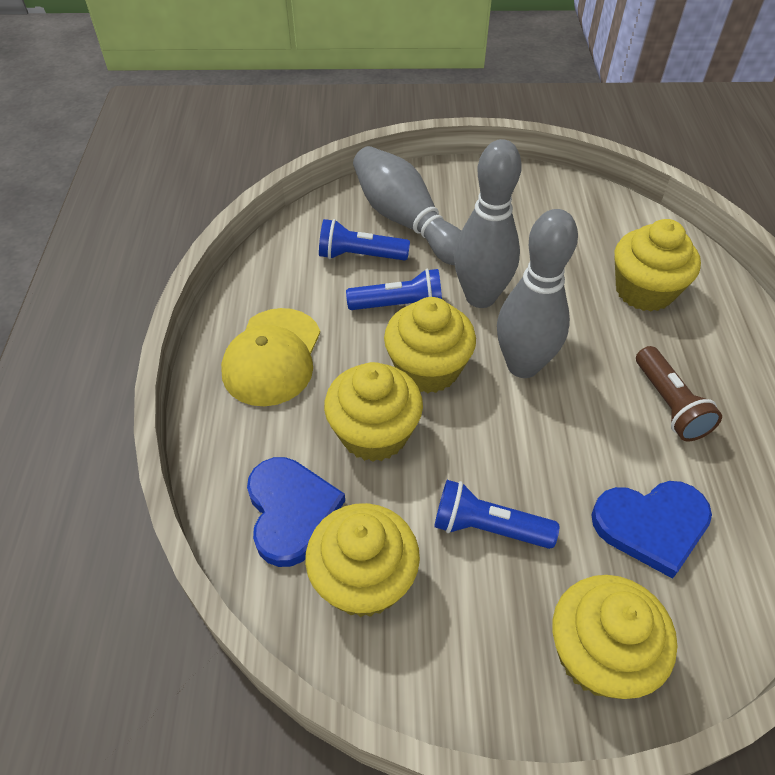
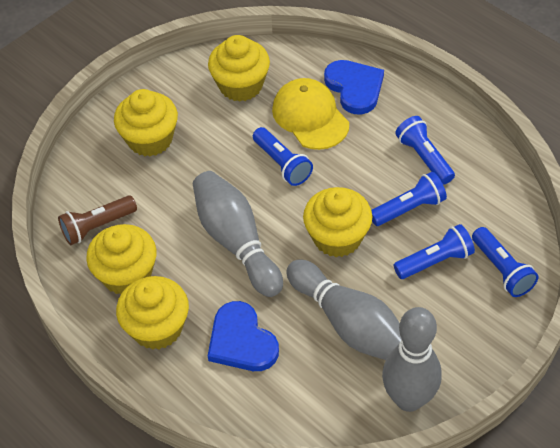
blue flashlight: [319,219,410,260] [346,269,442,310] [434,480,559,549] = 3 -> [253,127,313,186] [372,172,447,226] [394,224,475,279] [395,116,455,185] [472,227,538,297] = 5

